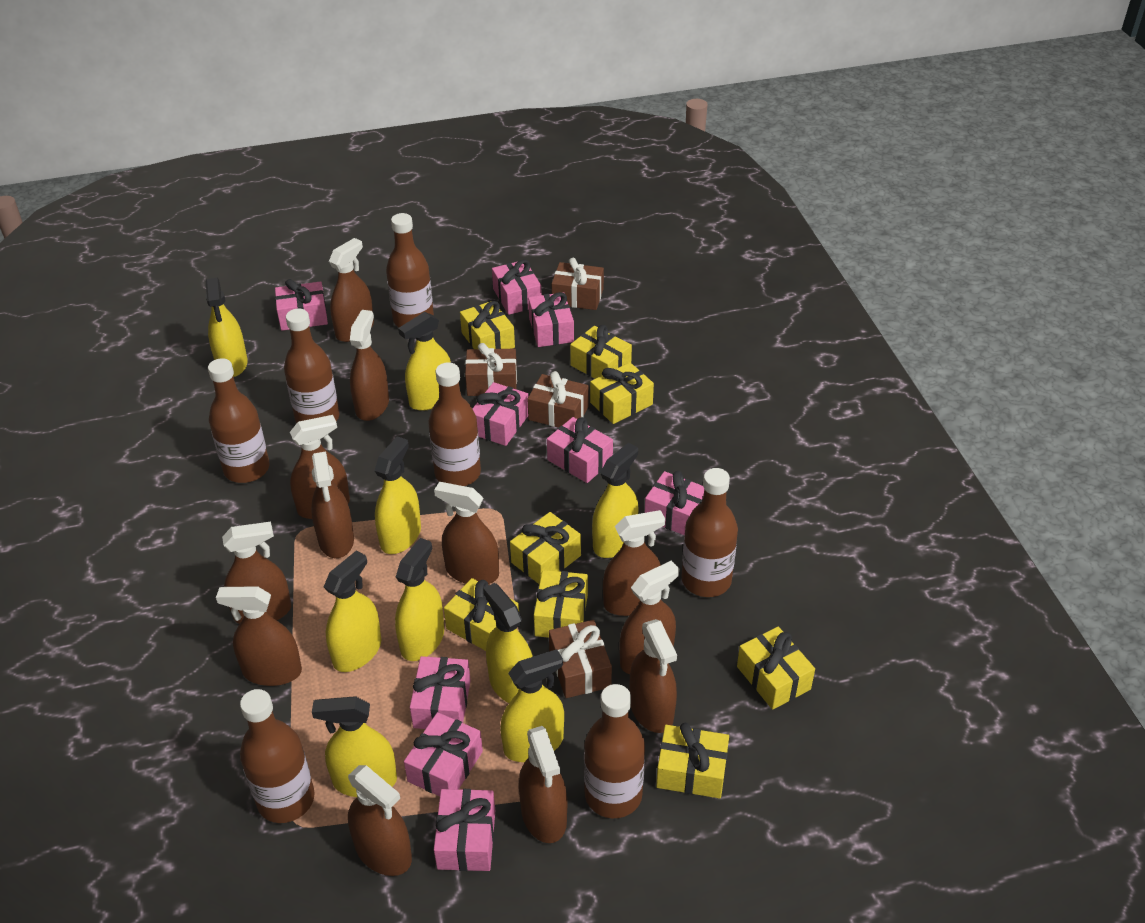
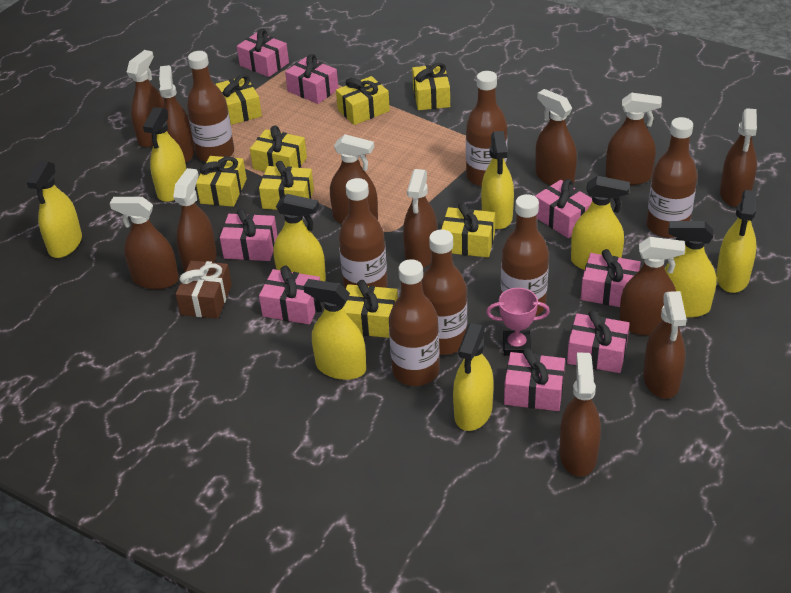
brown gift: [465,343,517,396] [527,371,589,428] [549,620,612,698] [552,258,604,310] = 4 -> [176,261,232,319] = 1
pink gift: [275,279,328,331] [404,712,483,796] [410,656,471,729] [434,789,495,871] [472,382,528,446] [492,260,542,315] [528,292,574,347] [547,417,613,483] [645,471,704,535] = 9 -> [220,208,278,261] [237,29,289,77] [259,265,320,325] [285,54,339,104] [504,348,565,411] [535,179,592,238] [567,310,630,373] [581,249,641,307] = 8
pink trophy: none = 0 -> [486,288,550,356] = 1

